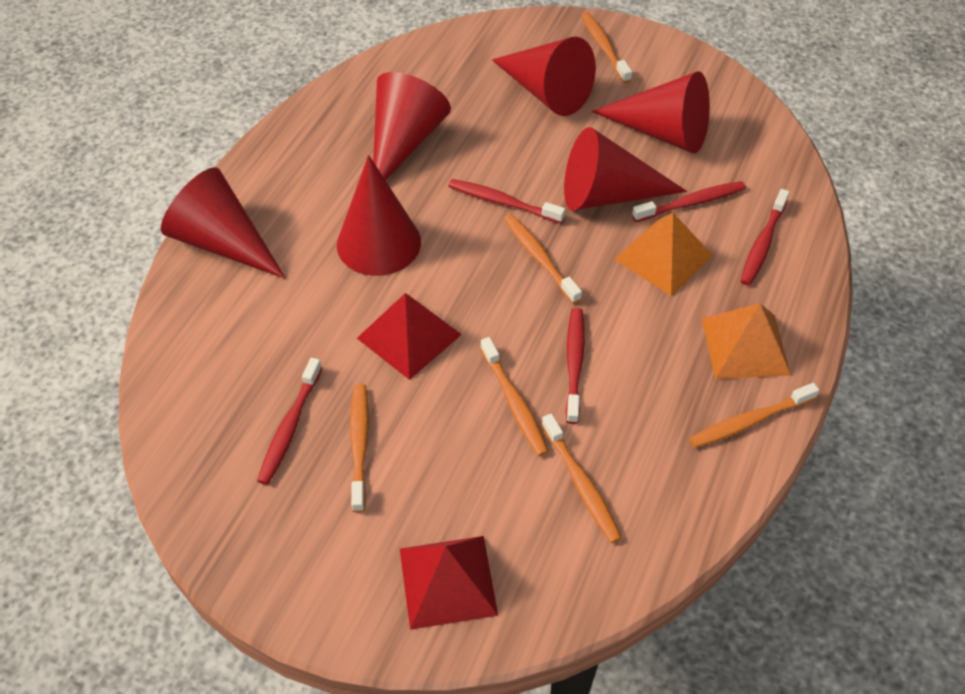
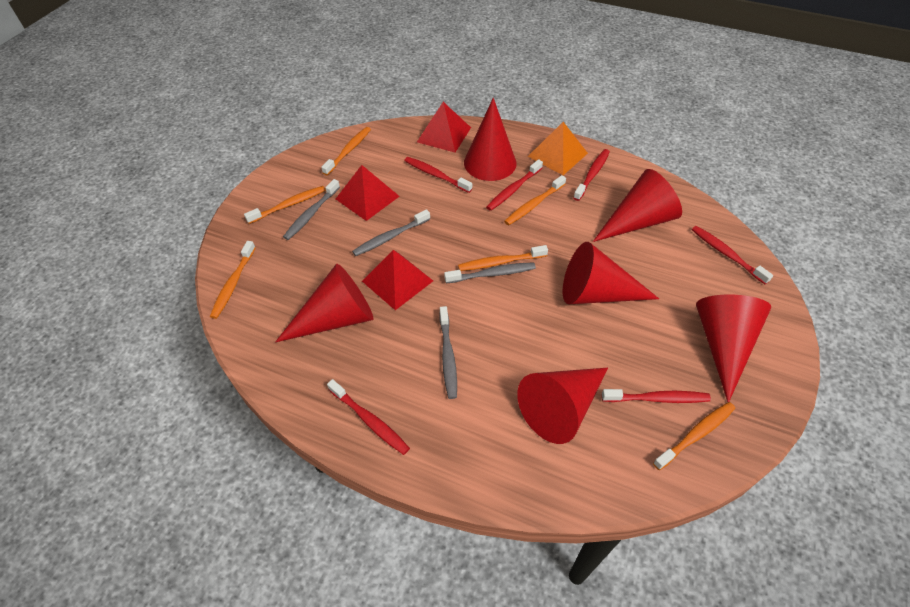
grey toothbrush: none = 0 -> [283,179,340,240] [352,209,430,256] [439,306,457,399] [444,262,536,283] = 4
orange pyramid: [614,213,713,296] [702,303,791,379] = 2 -> [528,122,588,175] = 1
red pyramid: [357,293,462,380] [400,536,498,630] = 2 -> [336,165,400,221] [362,250,433,310] [417,102,471,152] = 3
red toothbrush: [257,358,322,485] [448,179,565,223] [566,308,585,424] [632,181,746,222] [740,189,790,286] = 5 -> [327,379,410,455] [404,157,472,193] [486,159,543,211] [573,149,610,201] [602,389,711,403] [692,226,773,284] = 6

